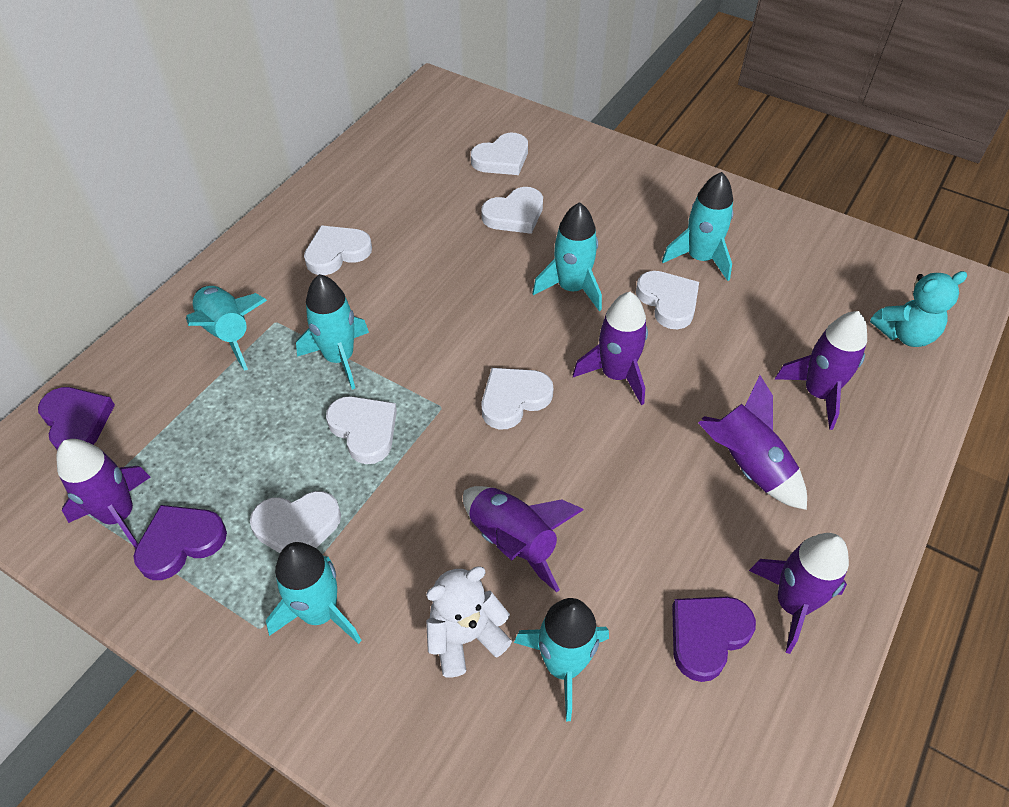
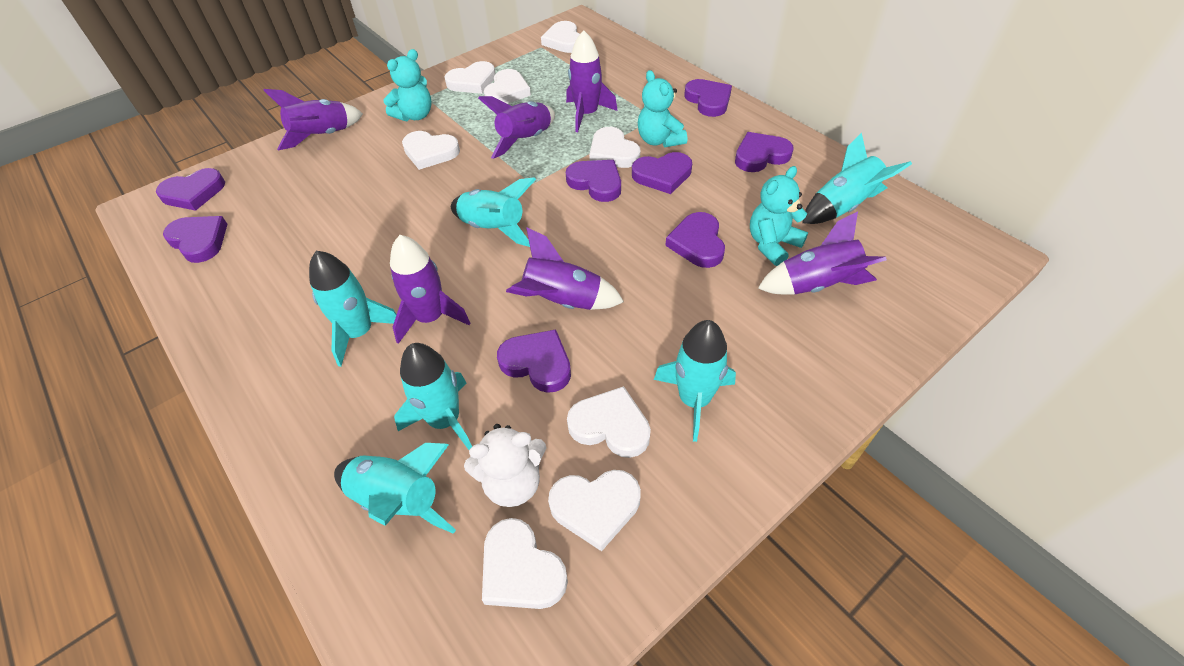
purple heart: [38,387,115,450] [134,505,227,580] [672,597,756,682] = 3 -> [156,168,225,211] [163,216,227,263] [497,329,571,393] [566,160,621,202] [632,152,692,194] [665,212,725,268] [684,79,732,117] [735,132,793,172] = 8
turquoise teddy bear: [870,271,967,347] = 1 -> [384,49,432,121] [638,70,687,147] [750,166,808,266] = 3
white heart: [250,491,341,553] [304,225,372,275] [326,396,397,464] [471,133,528,175] [481,187,543,234] [481,368,554,429] [636,271,699,329] = 7 -> [402,131,460,170] [445,61,495,94] [482,518,568,609] [484,69,531,104] [541,21,580,53] [548,470,641,551] [567,386,651,458] [589,127,640,168] = 8

